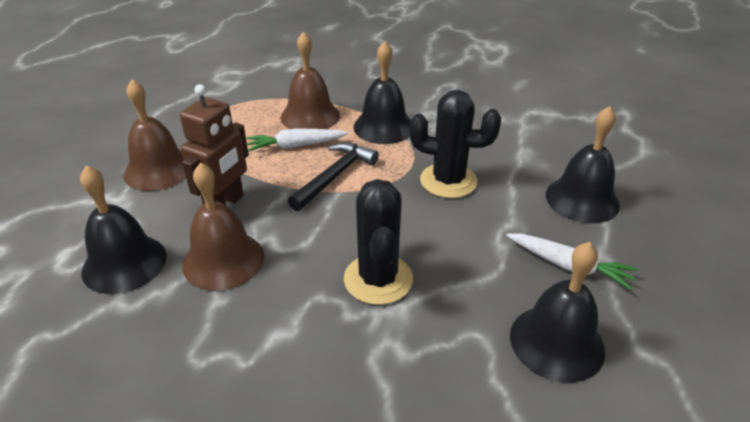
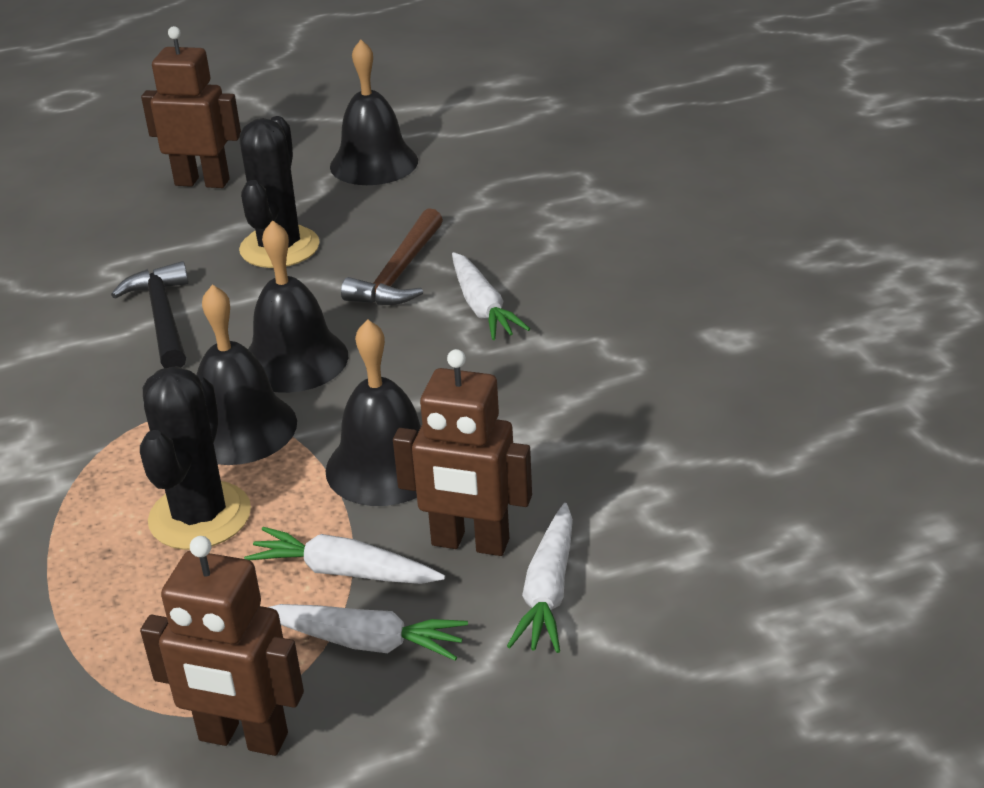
brown bell: [124,79,186,191] [182,162,264,291] [281,31,340,129] = 3 -> none = 0
brown hammer: none = 0 -> [341,208,443,305] = 1
brown robot: [180,84,249,205] = 1 -> [140,536,304,756] [141,26,241,188] [393,349,532,556] = 3
white carrot: [247,128,348,152] [506,234,638,290] = 2 -> [244,527,445,584] [268,604,468,661] [452,252,530,340] [507,503,573,653] = 4

